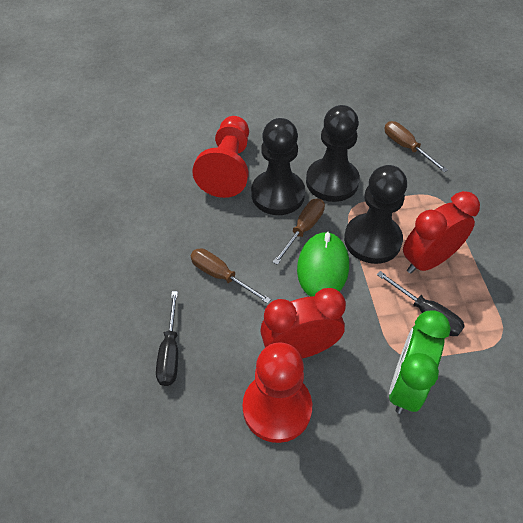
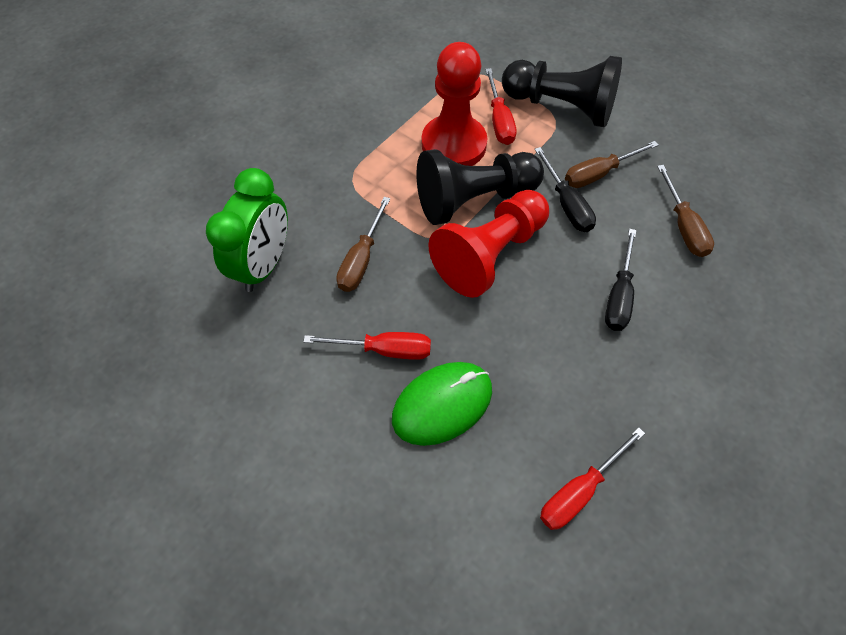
black pawn: [251,118,305,215] [306,105,360,202] [344,165,407,264] = 3 -> [416,149,544,225] [502,56,622,127] = 2
red clock: [260,288,346,359] [403,191,480,274] = 2 -> none = 0
red screwdriver: none = 0 -> [303,332,431,360] [485,68,516,145] [540,427,645,530] = 3

